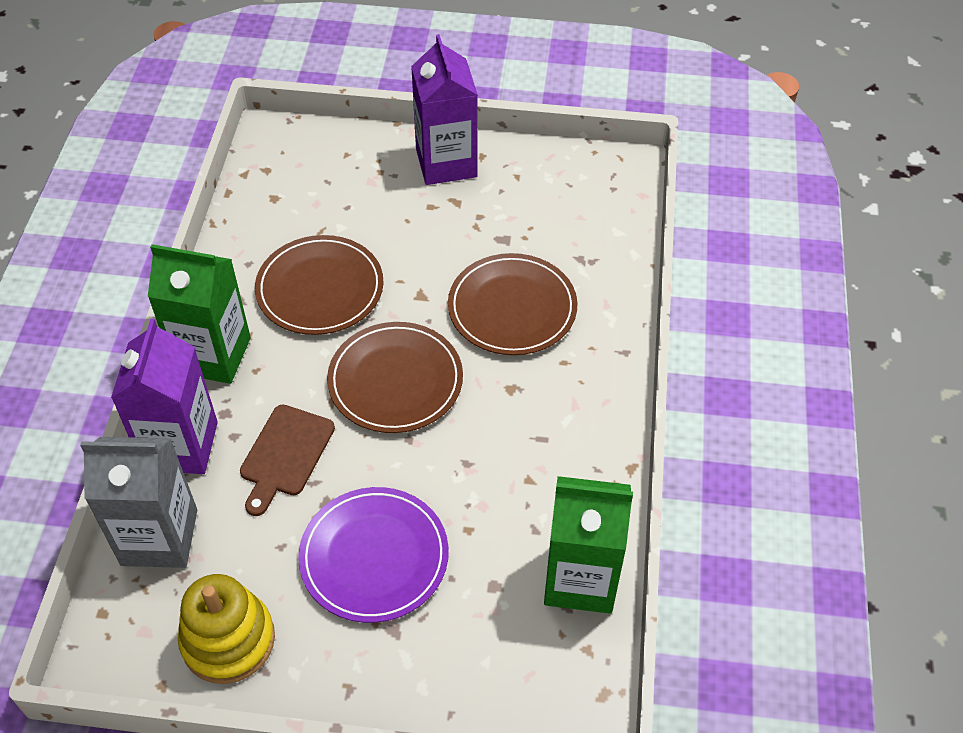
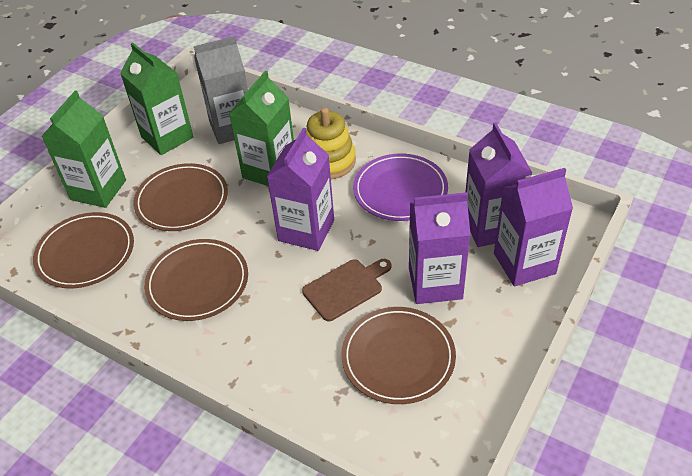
brown plate: [255,235,383,335] [327,322,463,433] [448,253,577,355] = 3 -> [33,212,134,288] [133,163,228,231] [144,239,248,321] [341,307,456,404] = 4
green carton: [148,244,251,384] [544,476,633,614] = 2 -> [41,90,126,208] [120,42,194,155] [229,71,294,186] = 3
purple carton: [111,319,218,474] [411,34,478,185] = 2 -> [267,128,334,251] [409,192,471,304] [465,123,532,247] [494,168,573,286] = 4

